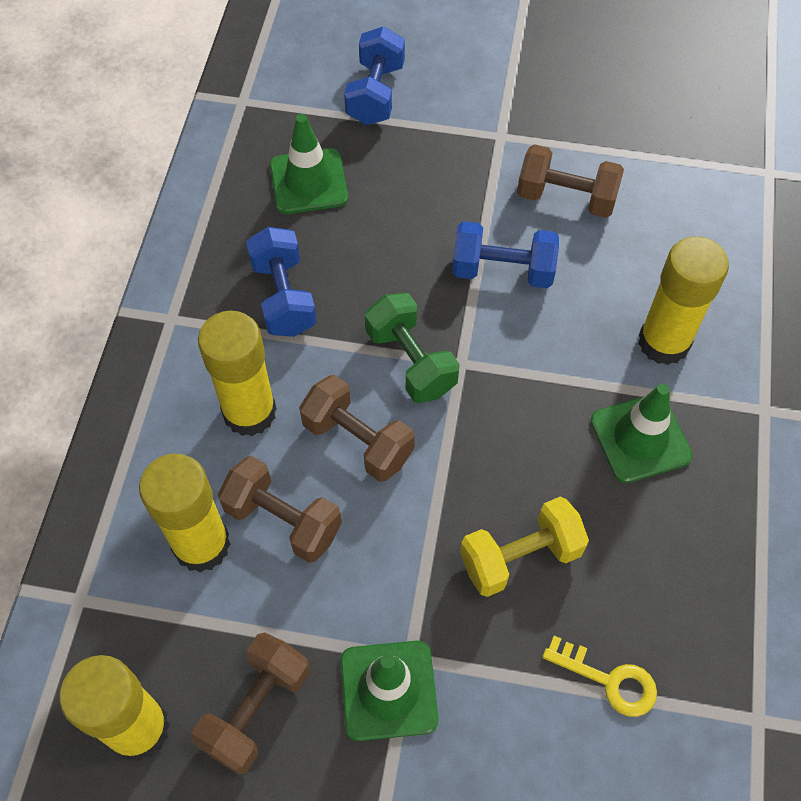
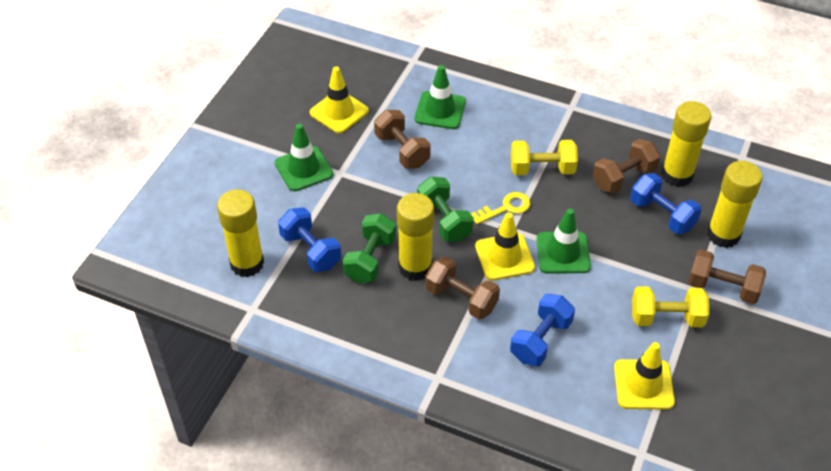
green dumbbell: [365,293,460,403] = 1 -> [343,213,396,283] [417,177,473,242] = 2
yellow dumbbell: [460,497,589,597] = 1 -> [511,140,578,175] [632,286,709,327] = 2
yellow traffic cone: none = 0 -> [310,67,369,133] [475,212,535,281] [614,342,675,410] = 3

